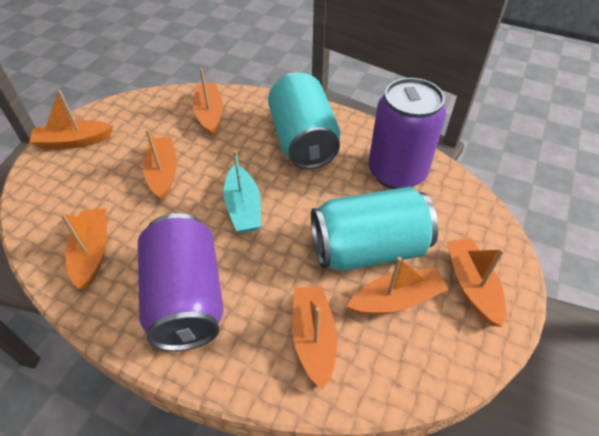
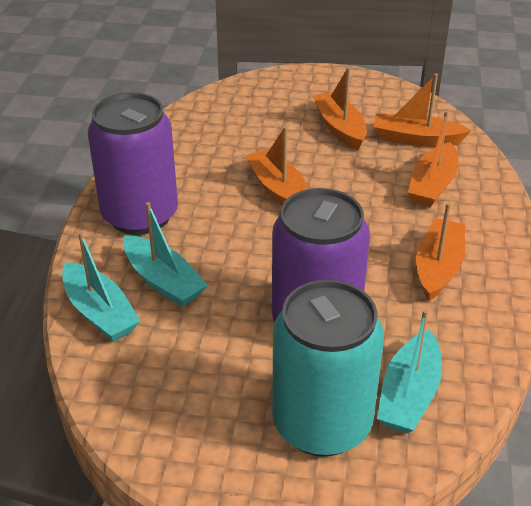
orange boat: [29,90,113,149] [61,208,107,289] [143,129,177,201] [193,68,223,136] [292,285,337,390] [347,257,448,315] [447,238,506,327] = 7 -> [245,126,308,206] [313,67,367,150] [374,74,472,147] [408,111,459,208] [416,203,465,301] = 5
turquoise boat: [224,150,261,233] = 1 -> [62,232,140,342] [123,202,208,307] [377,309,442,433] = 3
turquoise can: [268,73,340,169] [311,187,438,271] = 2 -> [272,280,384,457] = 1

